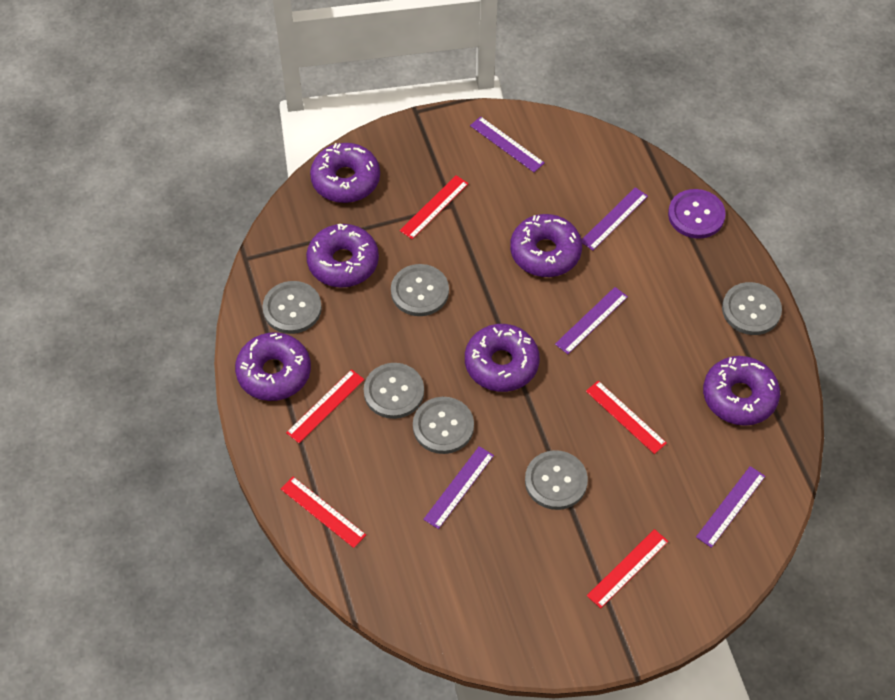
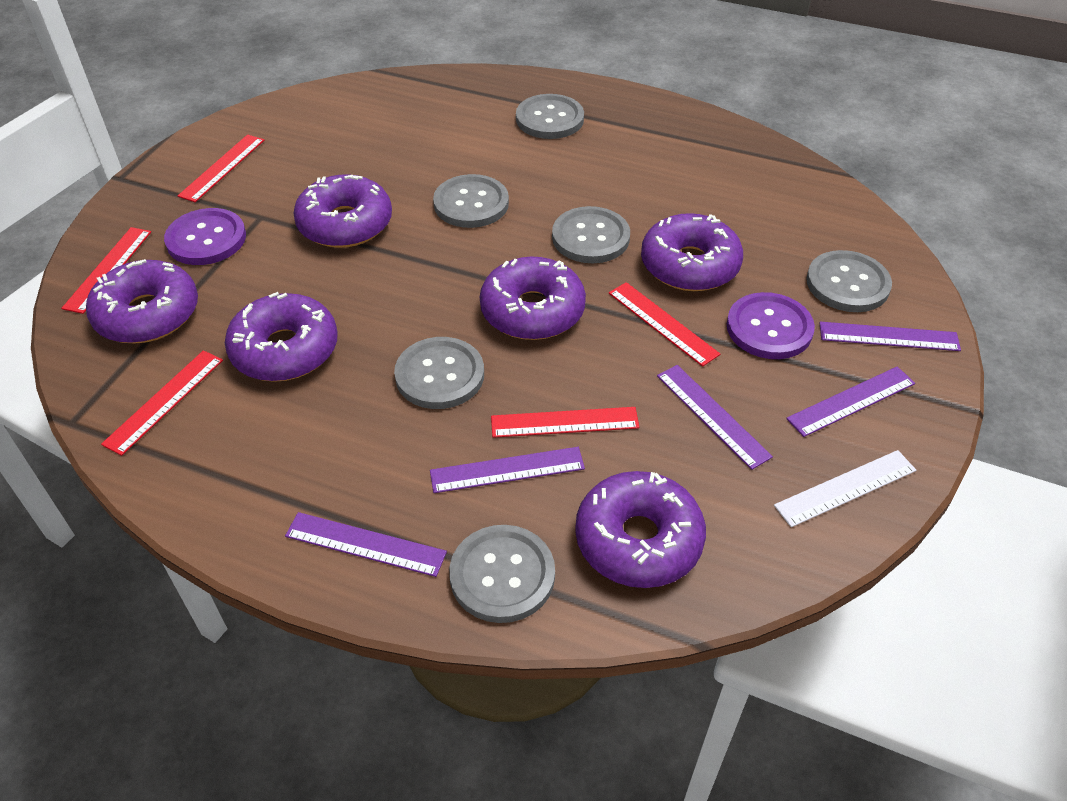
purple button: [668,189,726,239] = 1 -> [164,208,246,265] [727,292,815,359] = 2
white ruler: none = 0 -> [774,450,916,527] = 1

